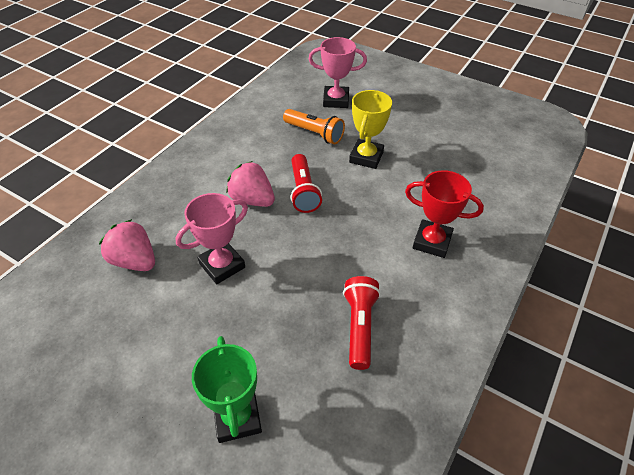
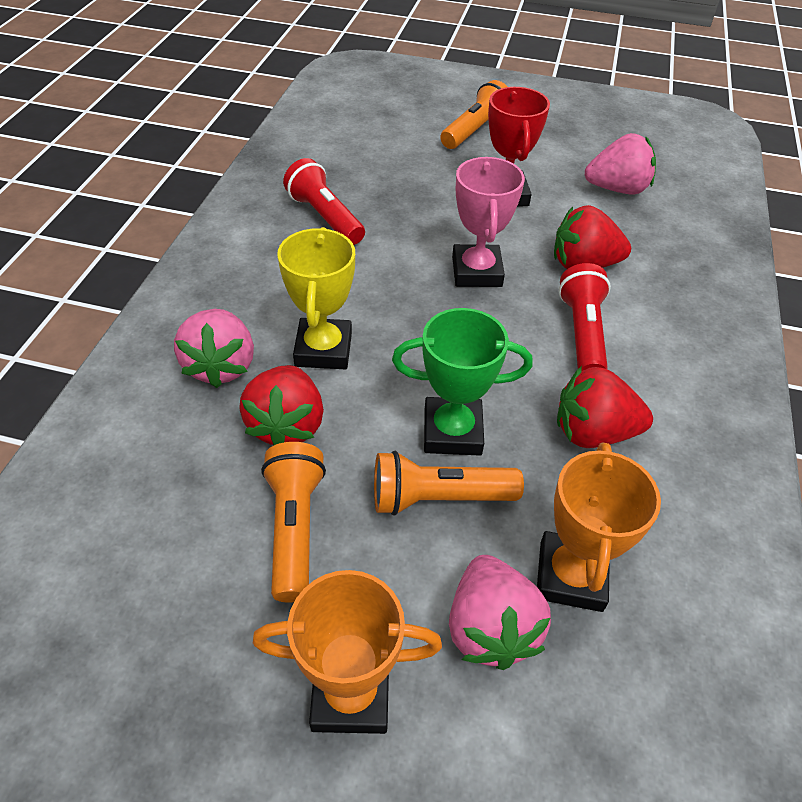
orange flashlight: [283,109,345,144] = 1 -> [261,442,326,603] [374,451,524,515] [440,80,507,149] = 3
orange trophy: none = 0 -> [253,570,442,734] [537,442,661,612] = 2
pink strawberry: [99,219,155,271] [226,161,275,207] = 2 -> [174,309,254,388] [449,555,551,670] [585,133,656,195] = 3
pink trophy: [176,193,248,284] [309,37,367,108] = 2 -> [452,157,525,287] = 1
red strawberry: none = 0 -> [239,365,324,445] [554,205,631,269] [557,366,653,448] = 3

